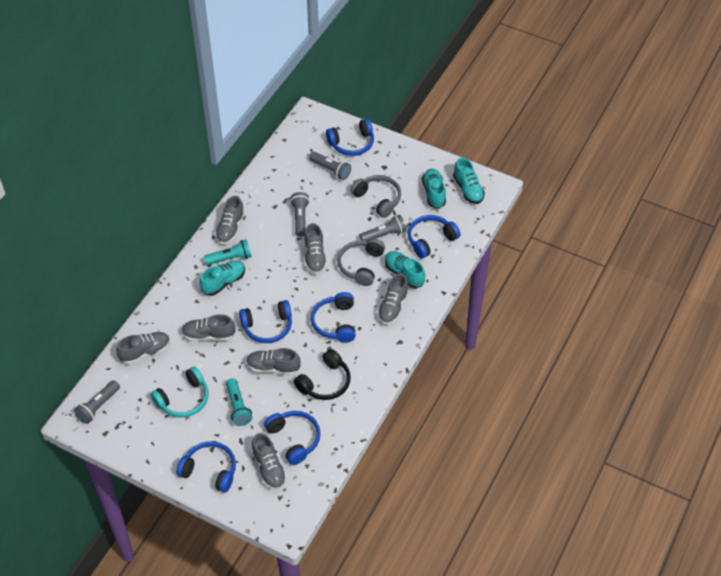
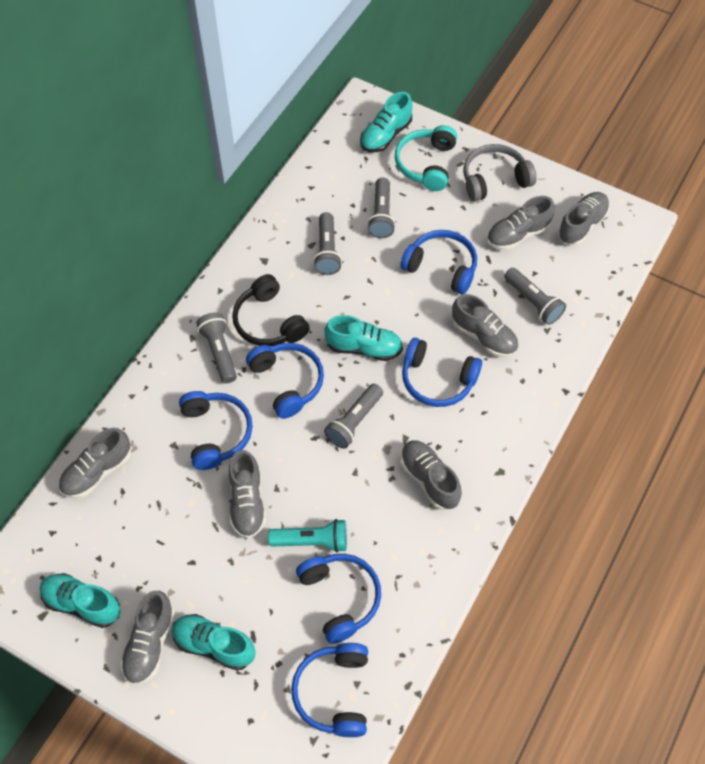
grey flashlight: [74,380,120,424] [290,192,310,237] [309,152,351,180] [359,214,406,241] = 4 -> [196,312,237,383] [313,212,342,275] [324,384,383,449] [367,178,396,238] [504,268,566,325] = 5
grey headphones: [337,239,385,286] [350,175,401,218] = 2 -> [464,144,537,202] = 1
turquoise flashlight: [204,239,252,265] [226,378,252,426] = 2 -> [268,519,347,552] = 1

